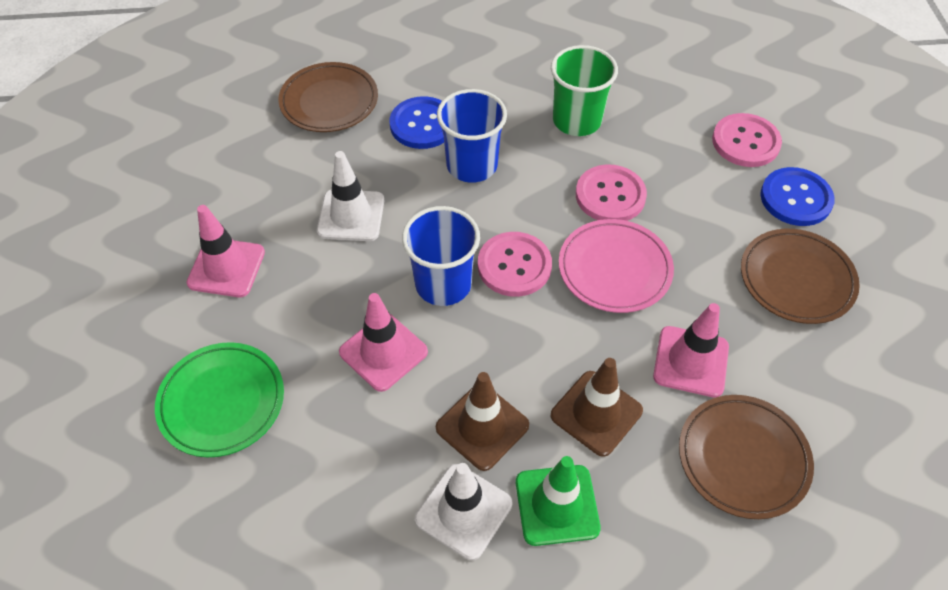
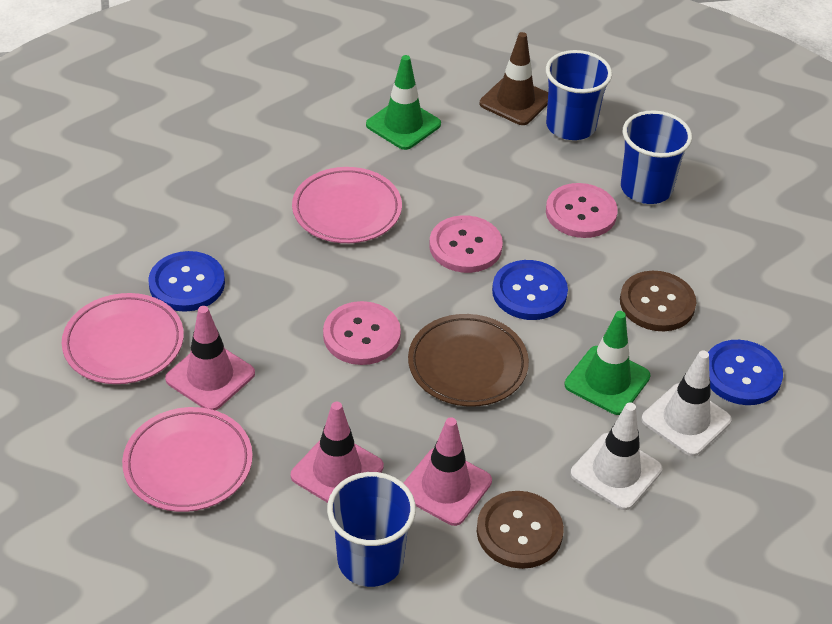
blue button: [390,96,444,149] [760,167,835,226] = 2 -> [148,251,225,312] [492,260,568,320] [708,340,783,405] = 3
blue cup: [402,206,480,306] [437,89,507,183] = 2 -> [327,472,416,587] [546,50,612,140] [621,110,692,204] = 3
brown button: none = 0 -> [477,491,564,569] [620,271,696,331] = 2
brown plate: [278,62,378,132] [679,395,814,519] [741,229,860,324] = 3 -> [408,314,529,407] = 1
brown traffic cone: [436,372,529,471] [551,358,643,457] = 2 -> [480,32,548,125] = 1
green cup: [551,45,618,136] = 1 -> none = 0
green plate: [155,342,284,457] = 1 -> none = 0
green traffic cone: [516,456,601,546] = 1 -> [366,55,441,150] [565,311,650,415] = 2
pink plate: [559,219,674,313] = 1 -> [62,293,184,384] [122,407,253,512] [292,167,402,243] = 3

